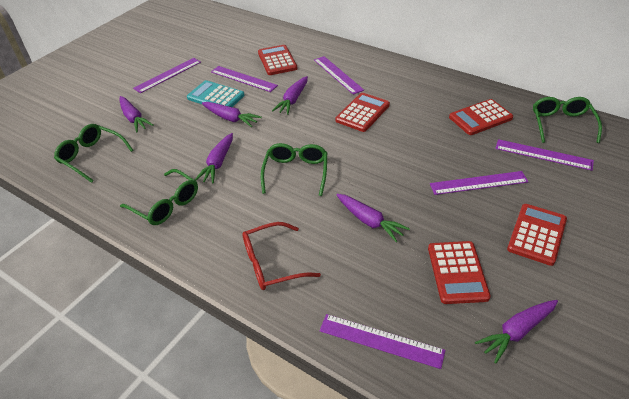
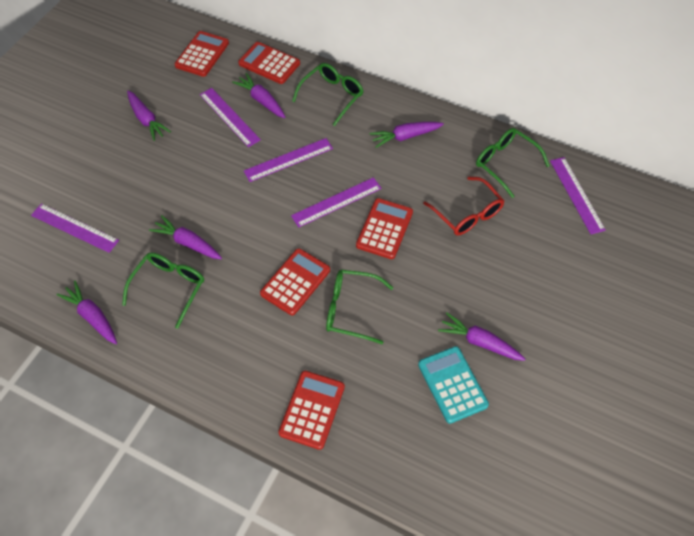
purple ruler: [133,58,201,93] [211,66,278,92] [314,56,364,95] [319,314,445,369] [430,171,529,195] [495,139,594,171] = 6 -> [31,204,119,253] [200,88,261,147] [244,138,333,182] [291,177,382,227] [550,157,606,234] = 5

